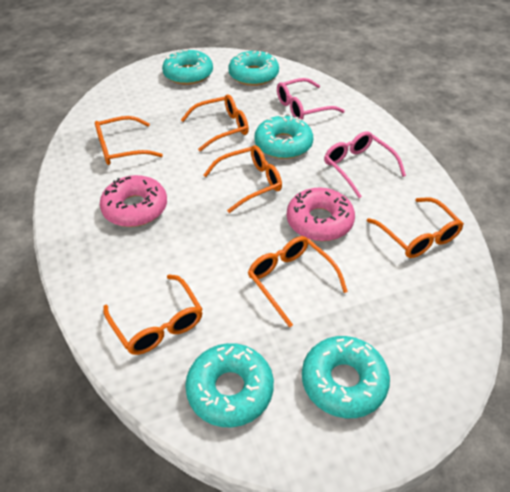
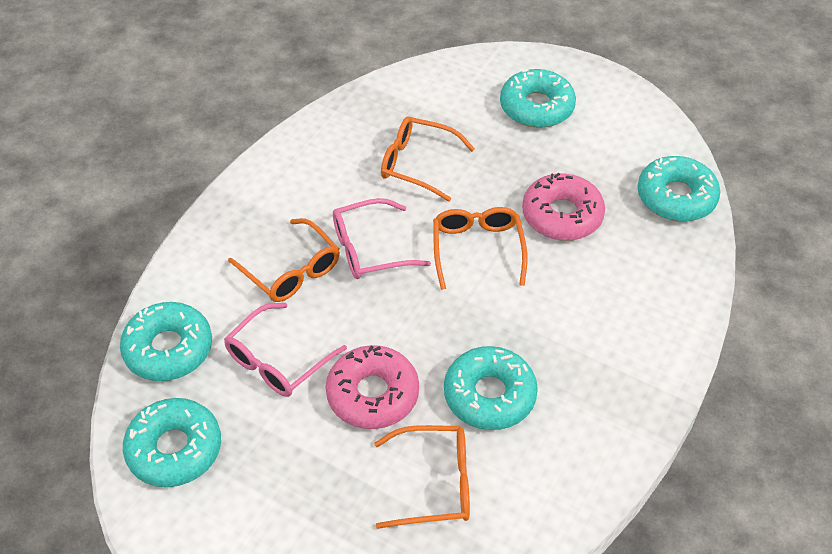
orange glasses: [95,116,163,165] [103,274,203,355] [181,94,249,152] [204,145,282,213] [248,236,348,327] [367,197,464,258] = 6 -> [228,218,340,302] [374,425,470,529] [381,117,475,202] [433,207,528,290] = 4

